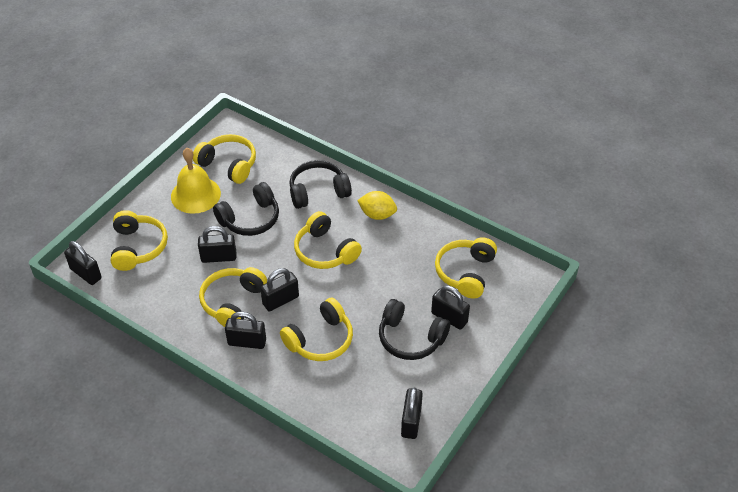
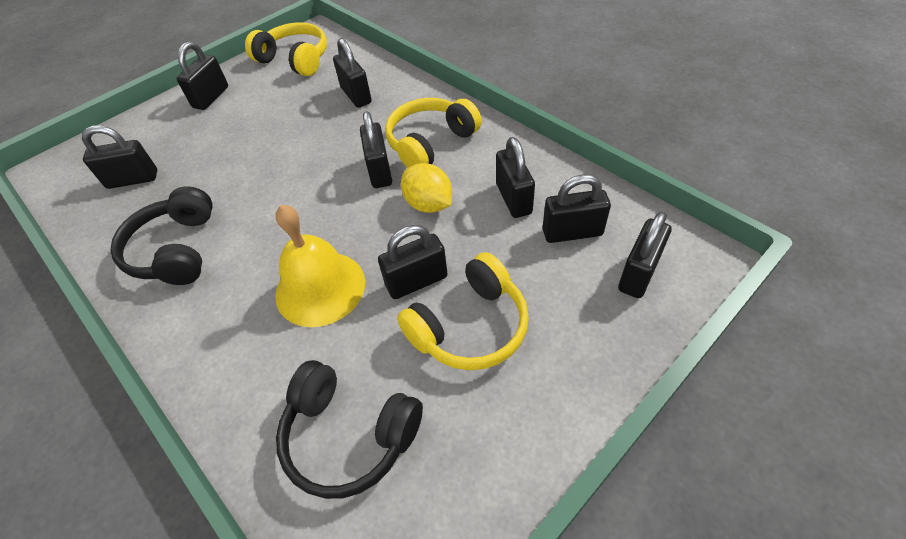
black headphones: [213,182,279,236] [289,160,352,209] [379,299,450,360] = 3 -> [111,186,213,285] [276,360,423,499] = 2
black padlock: [64,241,102,285] [198,226,236,263] [225,312,266,349] [260,268,299,311] [401,387,423,439] [431,285,470,330] = 6 -> [82,125,158,189] [176,42,228,110] [333,38,372,108] [360,111,392,188] [378,225,448,299] [496,137,535,218] [542,174,611,243] [618,211,671,298] = 8
yellow headphones: [111,210,168,271] [193,134,256,184] [199,267,267,327] [280,298,353,361] [294,211,362,269] [435,237,497,299] = 6 -> [245,22,327,76] [385,98,482,168] [397,252,529,370] = 3

